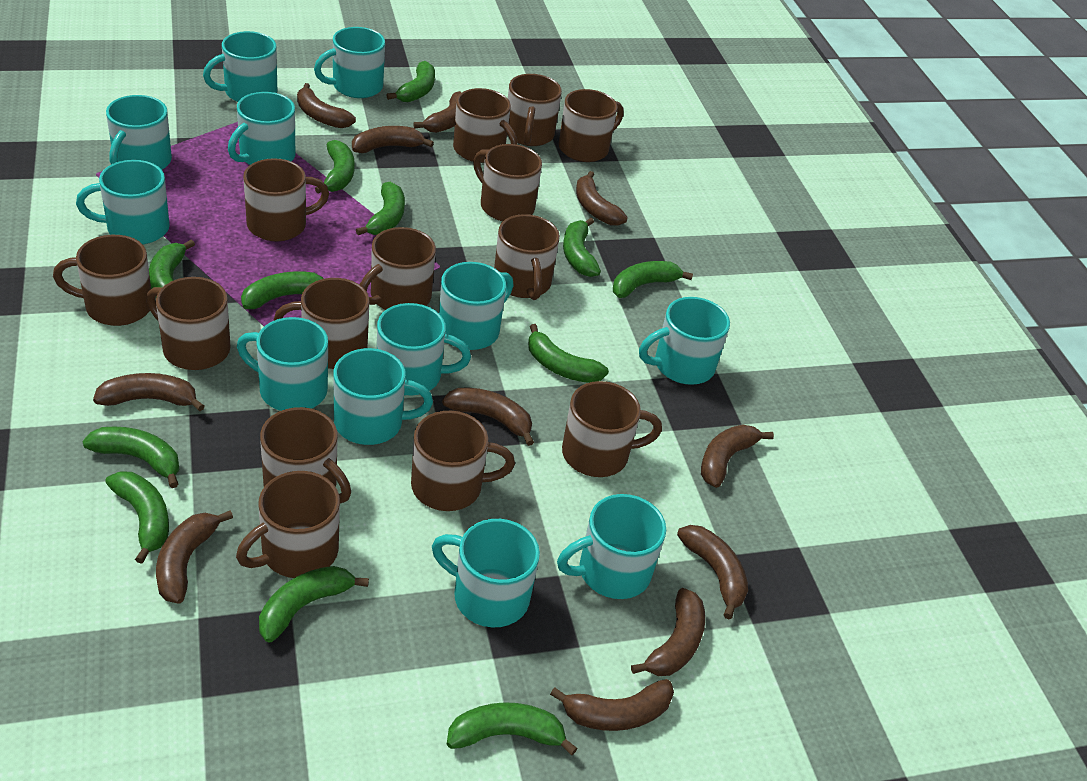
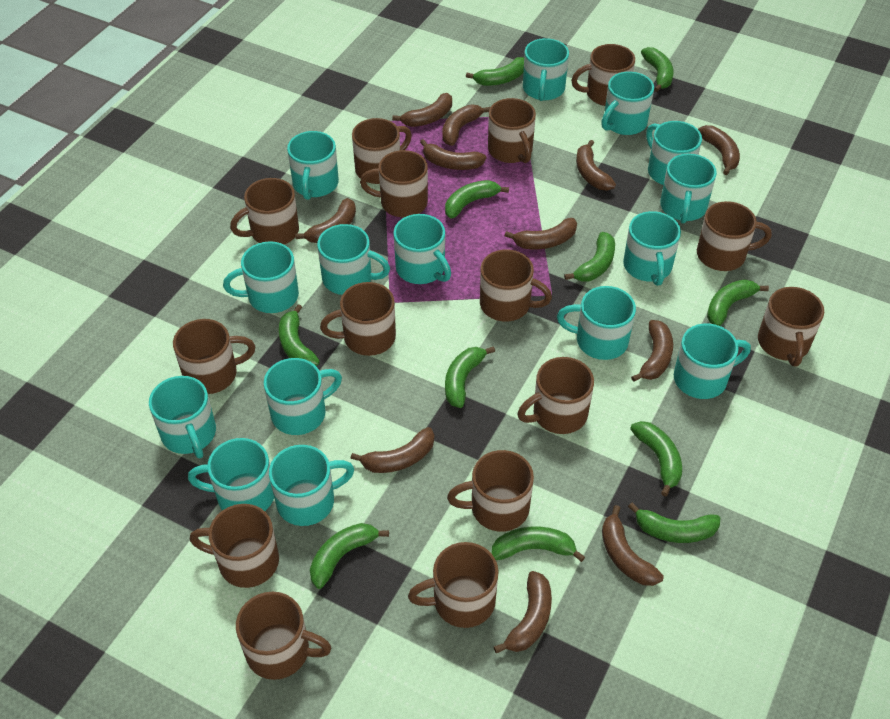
brown mug: [53,235,151,326] [146,277,231,370] [236,471,340,578] [243,158,329,241] [260,407,351,503] [274,278,369,369] [360,227,436,310] [411,411,515,511] [453,88,518,163] [473,144,542,221] [494,214,560,300] [507,74,562,146] [559,89,624,162] [562,381,662,477] = 14 -> [173,319,255,394] [190,504,279,588] [230,178,299,244] [236,592,332,680] [320,282,396,356] [352,118,412,184] [360,150,428,218] [408,542,499,628] [447,450,534,532] [480,249,552,322] [488,98,536,163] [517,357,594,434] [571,44,635,106] [697,201,772,271] [758,287,824,366] = 15
green banana: [82,426,180,488] [105,471,169,564] [149,240,195,297] [241,271,324,309] [259,566,369,643] [315,140,355,194] [356,182,405,235] [387,61,435,102] [447,702,578,755] [528,324,609,383] [563,218,601,277] [613,261,693,298] = 12 -> [279,304,320,366] [310,523,389,589] [445,180,509,219] [445,346,495,408] [466,57,524,86] [492,527,585,562] [564,232,615,282] [628,502,720,543] [630,421,682,497] [641,47,674,92] [707,279,769,326] = 11
turquoise mug: [76,160,170,244] [106,95,172,169] [203,31,277,102] [228,92,295,165] [237,317,328,411] [314,27,385,98] [333,348,433,445] [377,303,471,395] [432,519,540,627] [439,262,514,350] [557,494,666,599] [639,297,730,385] = 12 -> [149,376,216,458] [188,438,274,511] [223,241,299,313] [264,358,342,435] [269,445,354,526] [287,131,339,200] [317,224,390,295] [393,214,451,284] [523,38,569,101] [557,286,636,360] [601,71,654,135] [623,211,681,286] [646,121,702,185] [660,154,717,224] [674,323,751,399] = 15

